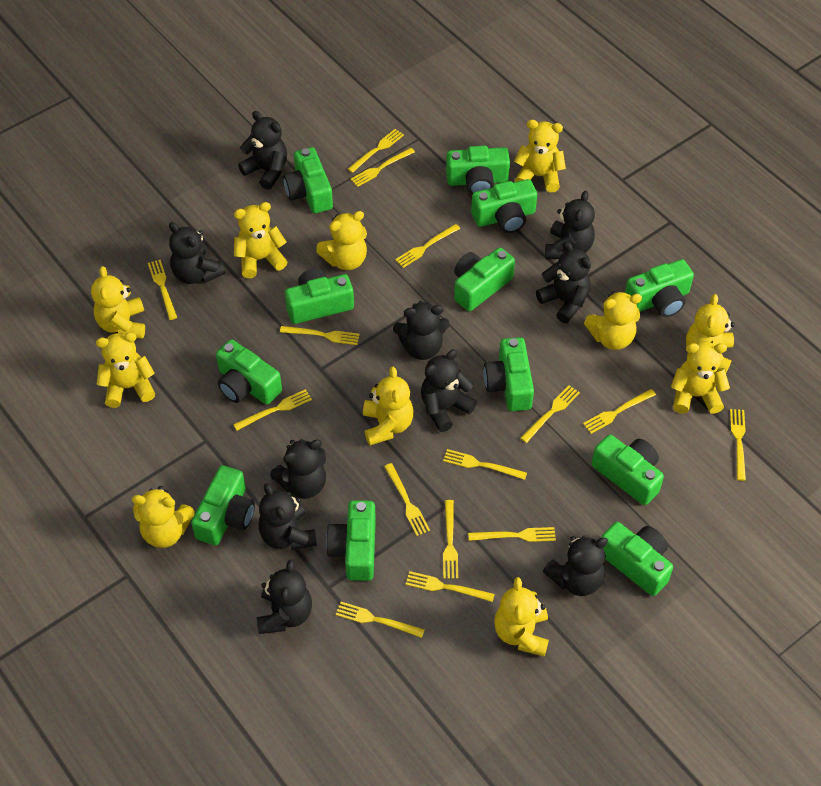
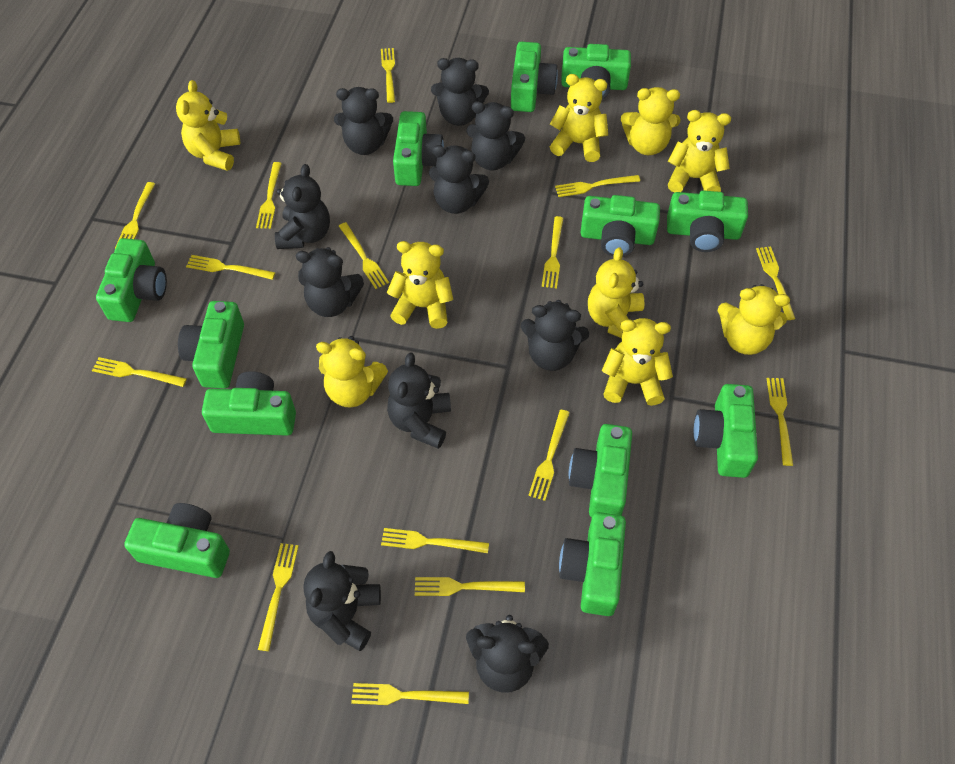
yellow teddy bear: [91,266,145,339] [96,332,155,408] [132,486,195,548] [234,202,288,278] [316,211,367,270] [363,367,414,446] [494,577,549,657] [514,120,566,192] [584,291,642,350] [671,341,730,414] [686,294,735,373] = 11 -> [176,80,240,171] [316,336,388,407] [387,241,453,329] [550,74,608,162] [588,247,644,338] [602,318,673,406] [621,87,680,155] [668,110,731,192] [718,284,790,355] = 9

